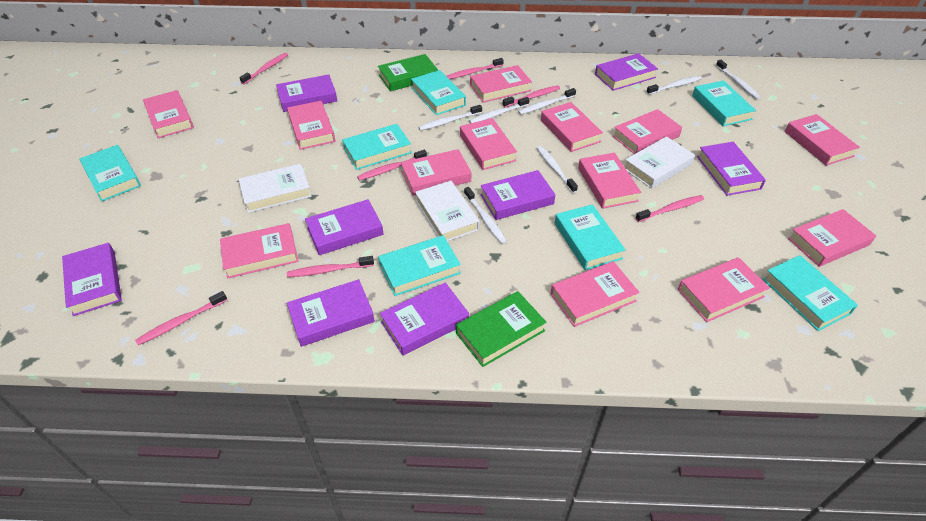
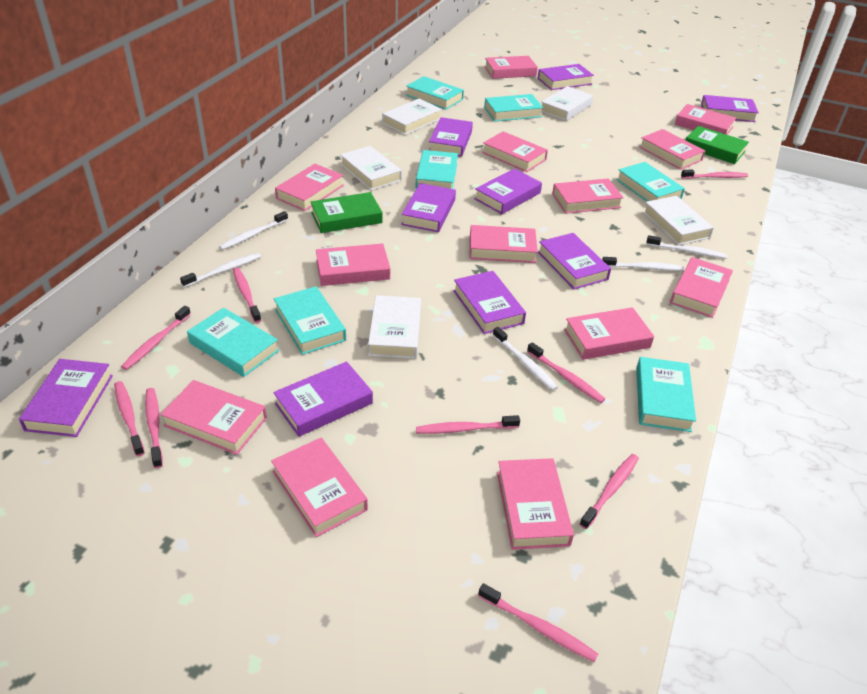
pink toothbrush: [135,291,227,345] [240,53,288,84] [287,256,374,277] [357,150,427,181] [446,58,504,79] [502,85,560,107] [636,195,704,222] = 7 -> [114,381,145,456] [121,306,191,370] [145,388,163,468] [233,268,261,323] [416,415,520,434] [478,583,598,662] [527,342,605,403] [579,454,639,529] [681,170,748,179] = 9
purple book: [62,243,122,316] [276,74,337,112] [287,279,375,347] [305,199,384,255] [380,282,469,355] [480,170,555,220] [595,53,658,91] [697,142,766,196] = 8 -> [19,359,113,437] [273,361,373,437] [401,183,456,232] [429,117,473,157] [453,271,526,334] [474,169,542,214] [538,64,594,90] [538,233,611,289] [701,95,759,122] = 9
white book: [239,163,312,213] [415,181,480,241] [625,136,695,189] = 3 -> [340,146,402,191] [368,295,421,359] [382,98,442,135] [541,86,593,121] [643,196,714,245] = 5
white toothbrush: [418,105,482,131] [464,187,507,244] [469,97,530,123] [518,88,576,115] [536,146,578,193] [646,76,702,95] [716,60,760,99] = 7 -> [180,253,261,288] [219,211,288,250] [493,327,558,391] [602,257,684,271] [646,235,727,259] = 5

